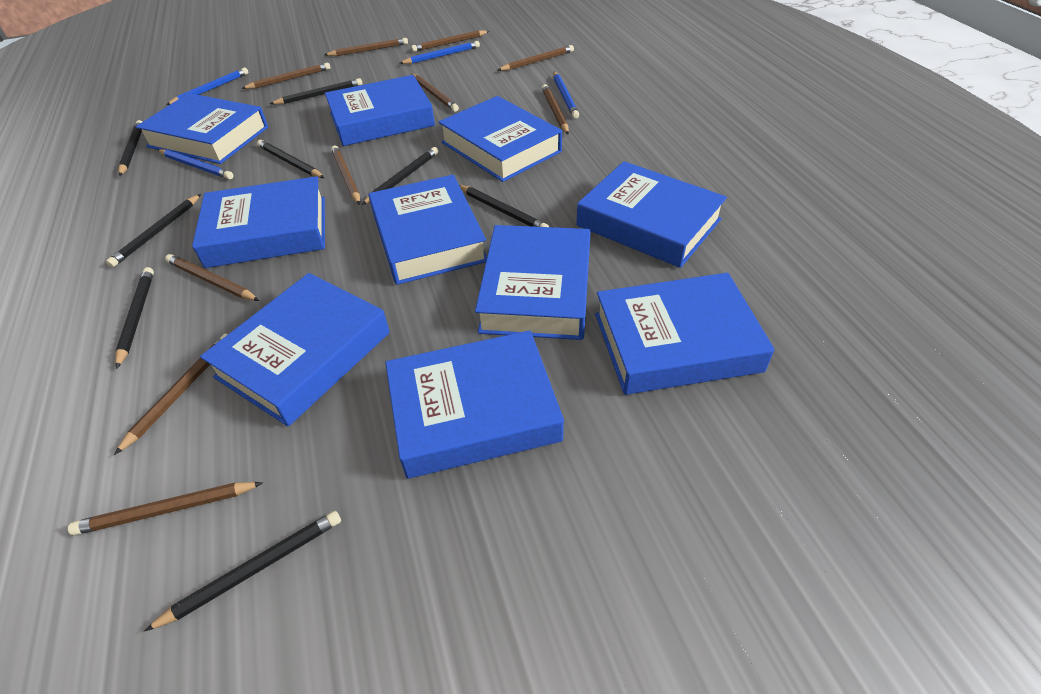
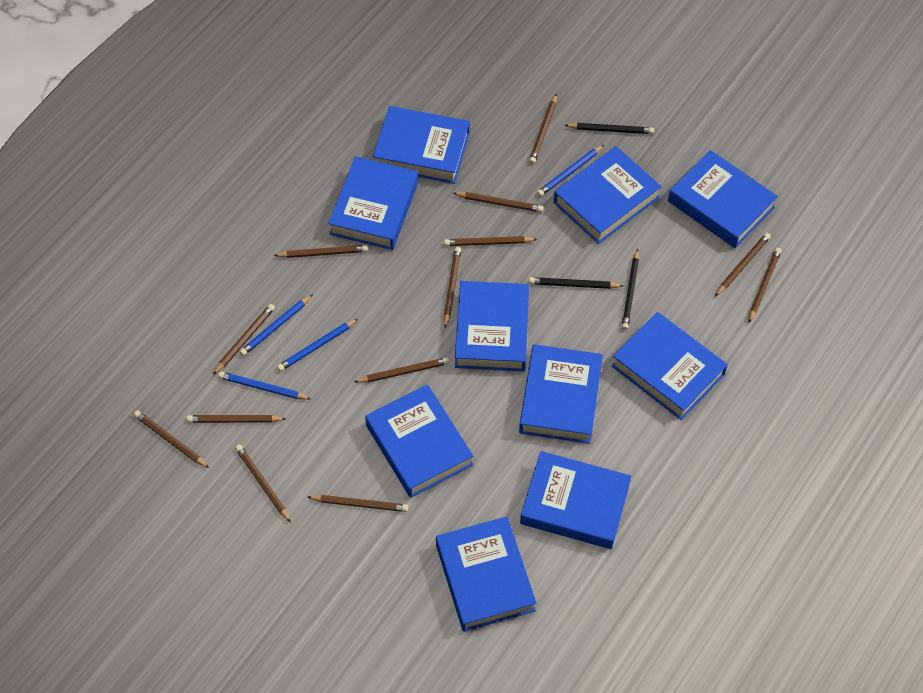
black pencil: [106,194,201,267] [115,267,154,369] [118,120,142,176] [144,511,341,631] [257,140,324,178] [270,78,362,104] [362,147,438,205] [459,185,549,227] = 8 -> [529,277,623,289] [564,123,654,134] [621,249,639,330] = 3
brown pencil: [68,482,263,535] [114,334,228,455] [165,254,259,301] [241,63,330,89] [324,38,408,56] [331,145,360,205] [411,30,489,52] [411,74,459,112] [498,45,574,71] [542,84,569,135] = 10 -> [134,410,209,468] [187,415,286,423] [213,304,275,375] [235,445,291,523] [274,245,368,258] [307,495,408,512] [354,357,449,383] [444,236,537,246] [444,247,461,328] [453,192,543,212] [529,94,557,164] [715,233,771,296] [748,248,782,323] = 13

